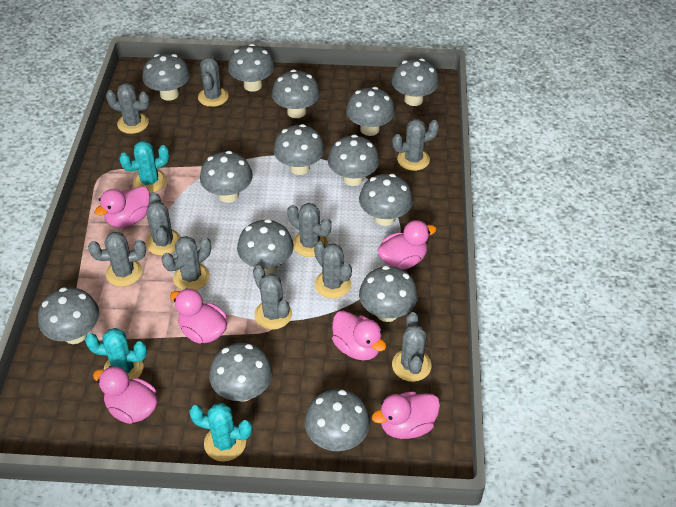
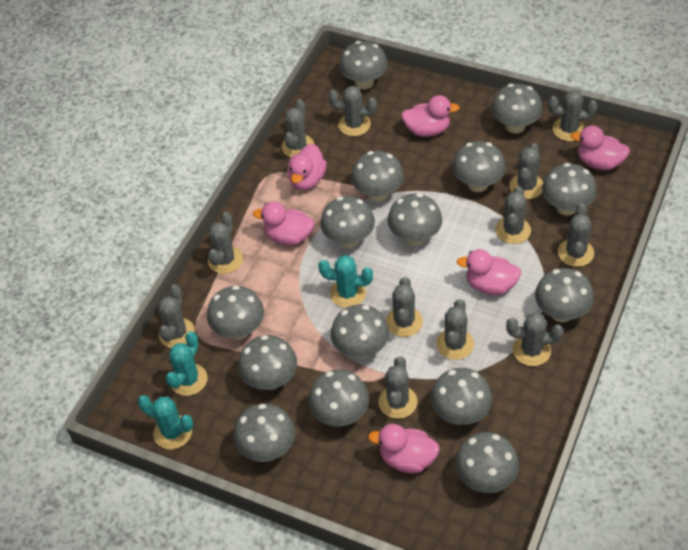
grey cactus: [88,232,146,287] [106,83,150,134] [146,192,181,256] [162,236,211,290] [198,56,228,107] [253,265,292,330] [287,203,331,257] [314,241,352,299] [392,119,439,171] [392,312,432,382] = 10 -> [158,284,195,348] [208,212,243,274] [282,99,314,157] [328,86,377,136] [379,356,417,419] [386,277,423,337] [436,299,474,360] [495,186,531,244] [506,312,564,366] [509,143,543,199] [548,90,598,141] [558,203,594,267] = 12
grey mushroom: [38,287,99,344] [142,54,190,101] [200,151,253,203] [209,343,273,402] [228,44,275,92] [237,219,294,274] [272,69,320,118] [274,124,325,175] [305,389,370,451] [328,134,380,186] [346,87,395,136] [359,174,413,226] [359,266,418,322] [392,58,439,106] = 14 -> [207,285,264,340] [234,403,295,462] [238,335,297,390] [308,369,369,426] [320,196,375,248] [331,305,389,359] [339,41,388,89] [351,151,404,202] [388,193,442,246] [431,368,492,425] [452,141,506,192] [455,432,519,493] [491,84,543,133] [535,268,594,322] [542,163,597,215] = 15

